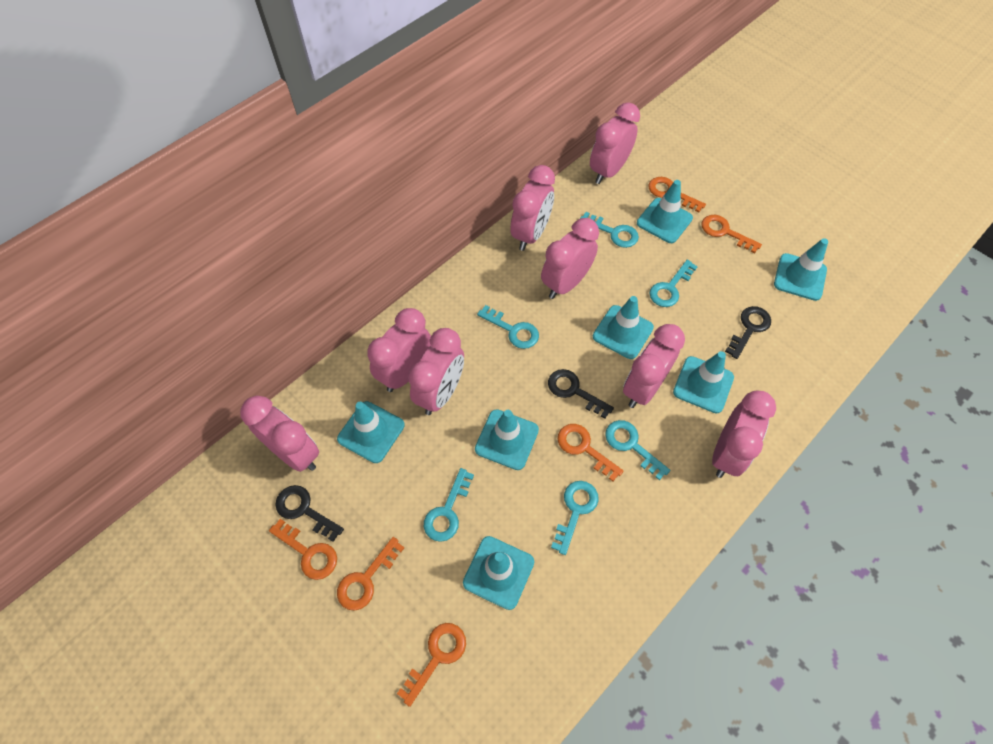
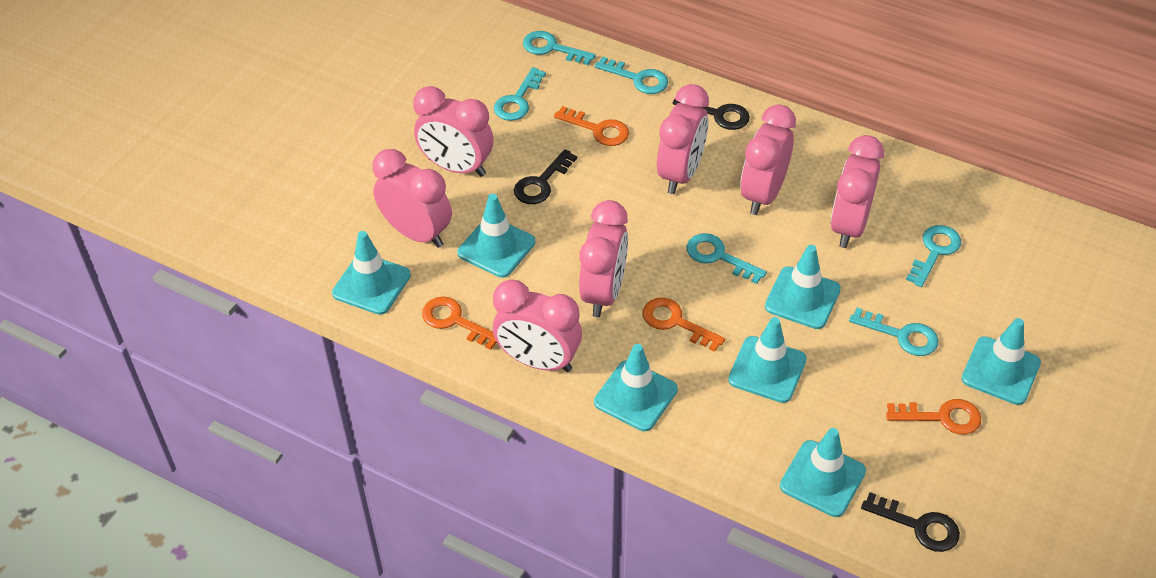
orange key: [269,519,337,580] [337,537,404,610] [397,623,466,707] [558,424,623,481] [648,177,706,213] [701,215,762,253] = 6 -> [422,297,497,350] [554,106,629,146] [643,297,725,352] [886,399,981,434] = 4
pink clock: [240,396,319,472] [367,308,431,392] [408,328,464,415] [511,165,555,251] [541,218,599,299] [590,102,640,184] [623,324,685,408] [712,390,776,478] = 8 -> [372,149,452,248] [413,86,493,177] [493,279,582,372] [579,200,628,317] [657,84,709,194] [740,104,796,215] [830,135,884,248] = 7

